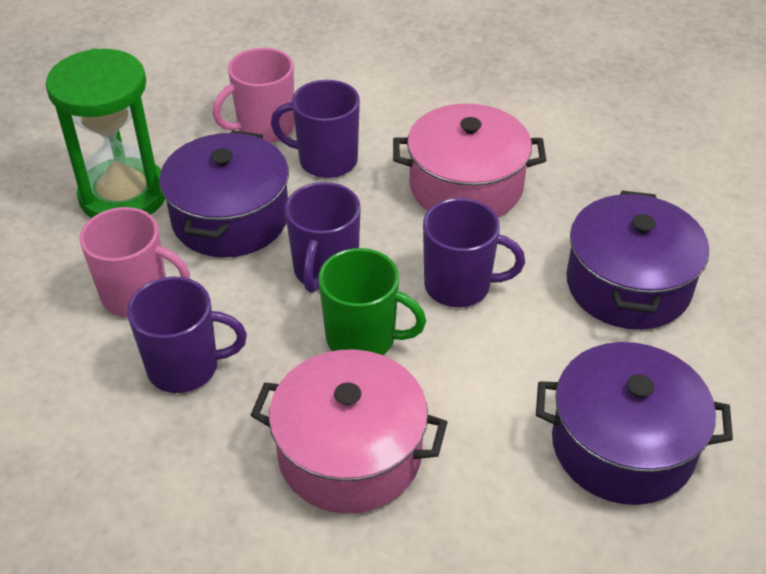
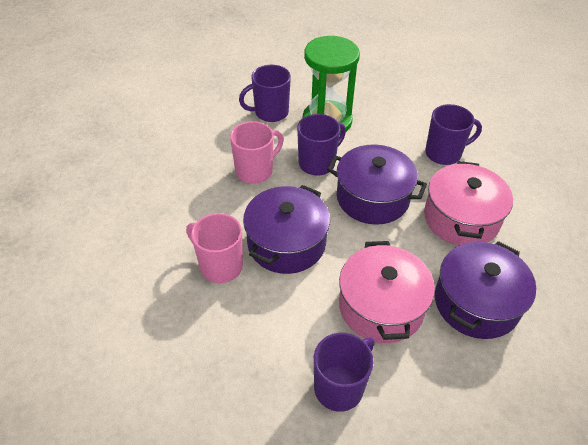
green mug: [318,248,426,355] = 1 -> none = 0

